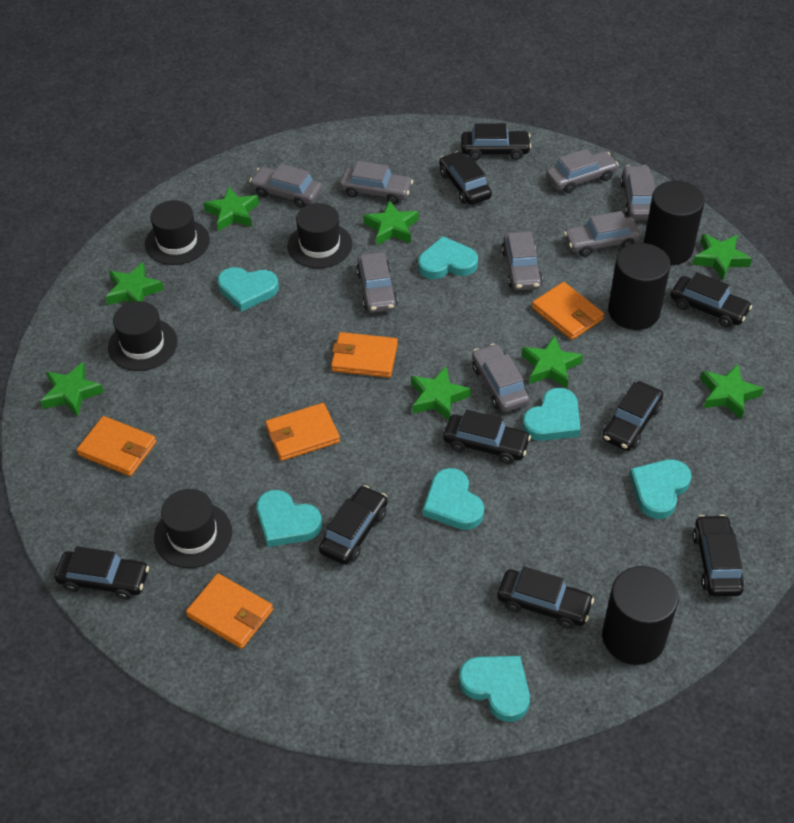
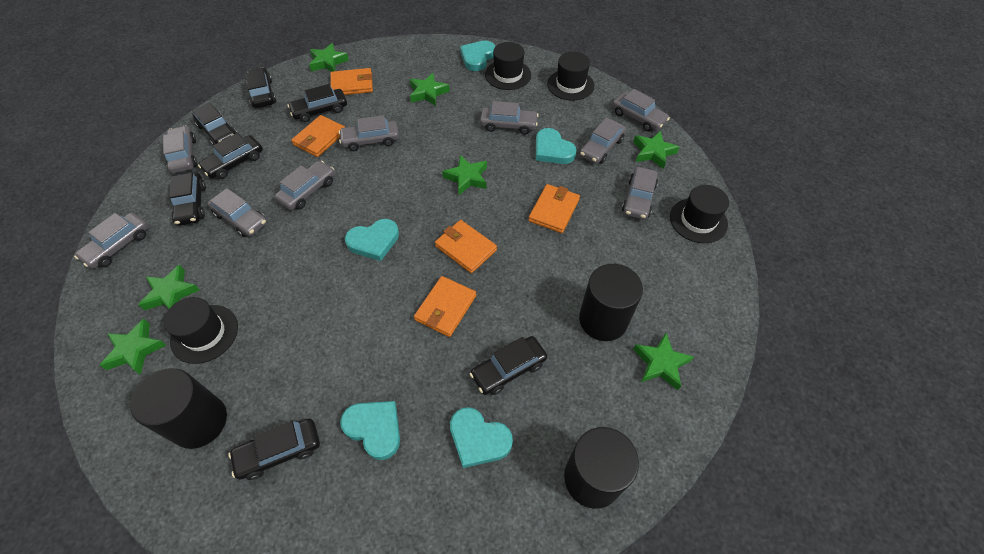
black car: [55,546,149,600] [319,485,388,565] [439,151,492,205] [443,410,531,464] [461,123,531,160] [498,567,594,629] [602,381,663,451] [671,272,752,327] [693,514,744,597] = 9 -> [169,172,206,226] [192,103,237,145] [198,133,263,179] [228,419,320,480] [245,67,276,108] [288,84,347,122] [470,336,547,395] = 7
green star: [40,362,104,417] [106,262,164,305] [204,187,259,231] [363,200,419,245] [411,366,471,420] [522,335,583,388] [692,234,752,280] [700,364,764,420] = 8 -> [100,319,167,375] [139,265,200,310] [309,43,349,72] [410,73,450,106] [442,155,487,195] [633,131,679,169] [633,333,694,390] = 7
grey car: [249,164,322,208] [340,161,413,204] [356,252,398,313] [472,343,530,412] [502,232,543,291] [546,149,619,193] [564,211,641,257] [620,165,655,219] = 8 -> [74,213,148,269] [163,125,197,173] [208,188,267,237] [275,161,335,210] [339,115,399,151] [480,101,539,135] [580,117,626,164] [612,89,670,132] [622,167,658,220] = 9
turquoise heart: [217,267,279,312] [256,490,322,547] [418,236,478,279] [423,468,484,530] [459,656,530,722] [522,388,581,441] [629,459,692,519] = 7 -> [340,401,400,460] [345,219,399,261] [450,407,513,468] [460,41,495,71] [536,128,577,164] = 5

